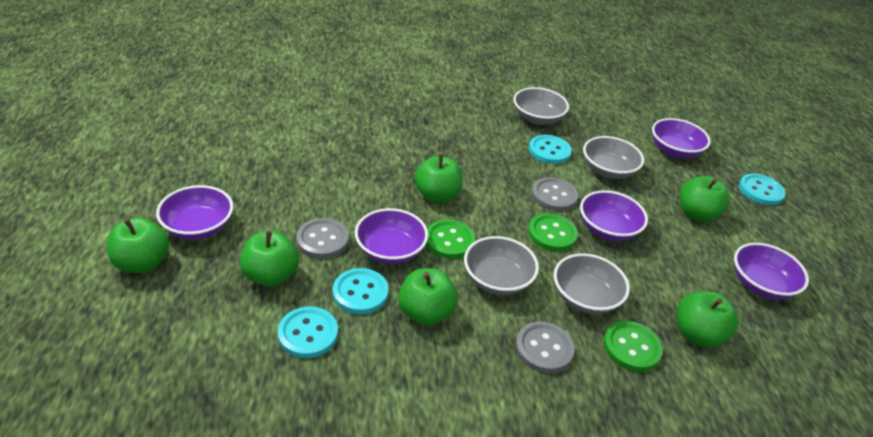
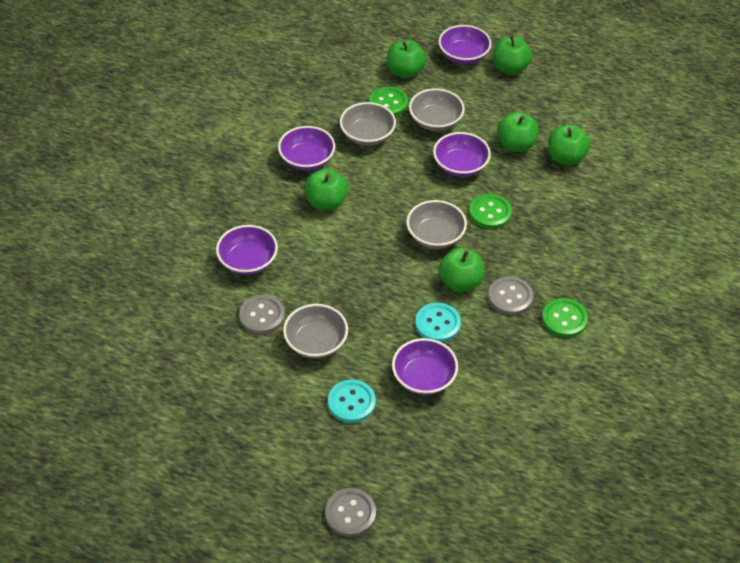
turquoise button: [278,307,338,358] [333,268,389,314] [529,135,572,164] [739,174,786,205] = 4 -> [328,379,376,423] [415,303,461,342] = 2

